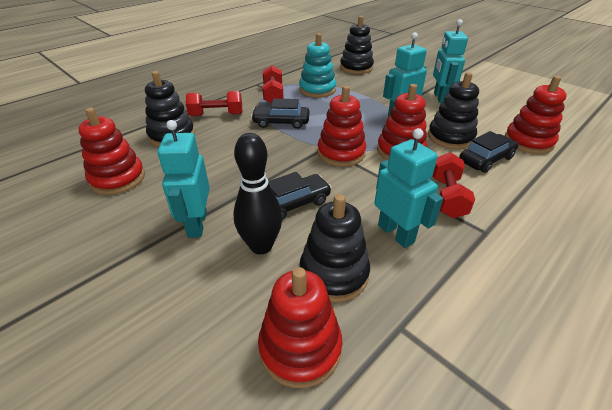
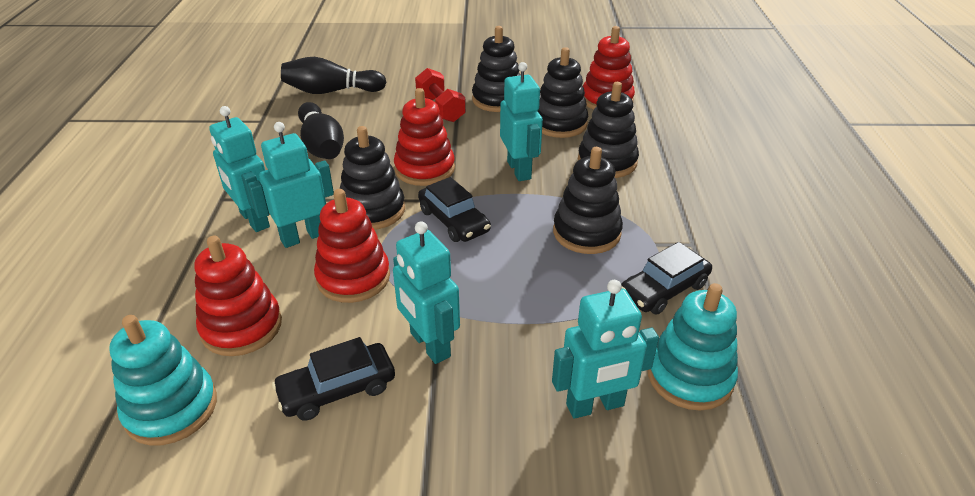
black bowling pin: [233,133,282,254] = 1 -> [281,57,386,94] [298,102,344,159] = 2
black stacking toy: [145,71,195,147] [299,194,370,302] [340,16,374,74] [428,72,479,149] = 4 -> [340,126,405,230] [472,26,521,112] [538,47,588,138] [553,147,623,254] [578,82,639,178] = 5
red dumbbell: [186,91,242,116] [262,65,284,104] [432,152,475,218] = 3 -> [415,68,466,122] = 1
red stacking toy: [78,108,145,195] [258,267,342,388] [317,86,366,167] [377,84,427,160] [505,76,567,154] = 5 -> [194,236,282,356] [314,189,390,303] [394,88,455,186] [583,26,635,109] = 4
turquoise robot: [157,120,210,238] [374,128,443,248] [383,32,427,117] [433,19,468,103] = 4 -> [209,106,270,232] [248,122,334,248] [393,221,460,364] [500,62,543,181] [552,280,659,419] = 5
turquoise stacking toy: [299,33,336,98] = 1 -> [109,315,217,446] [648,283,738,411] = 2

